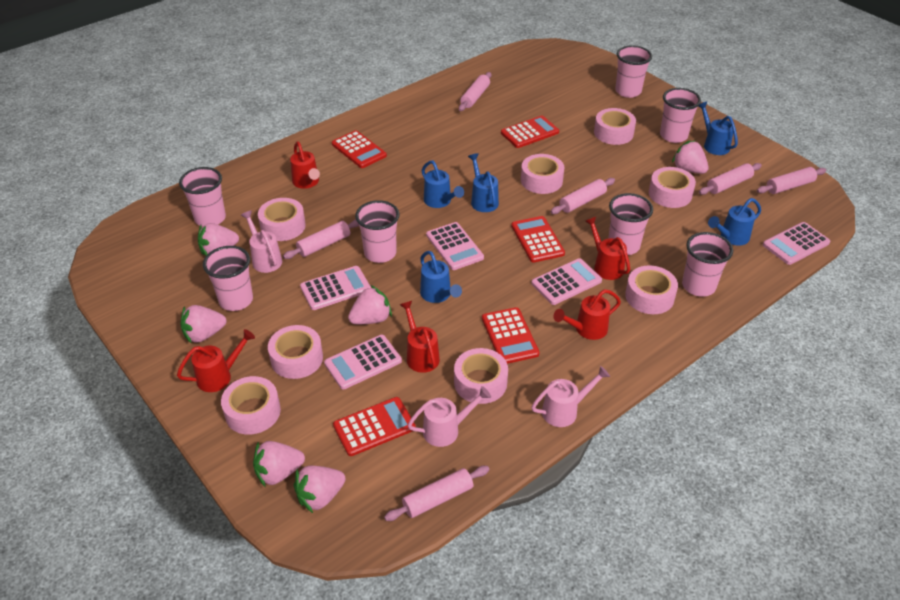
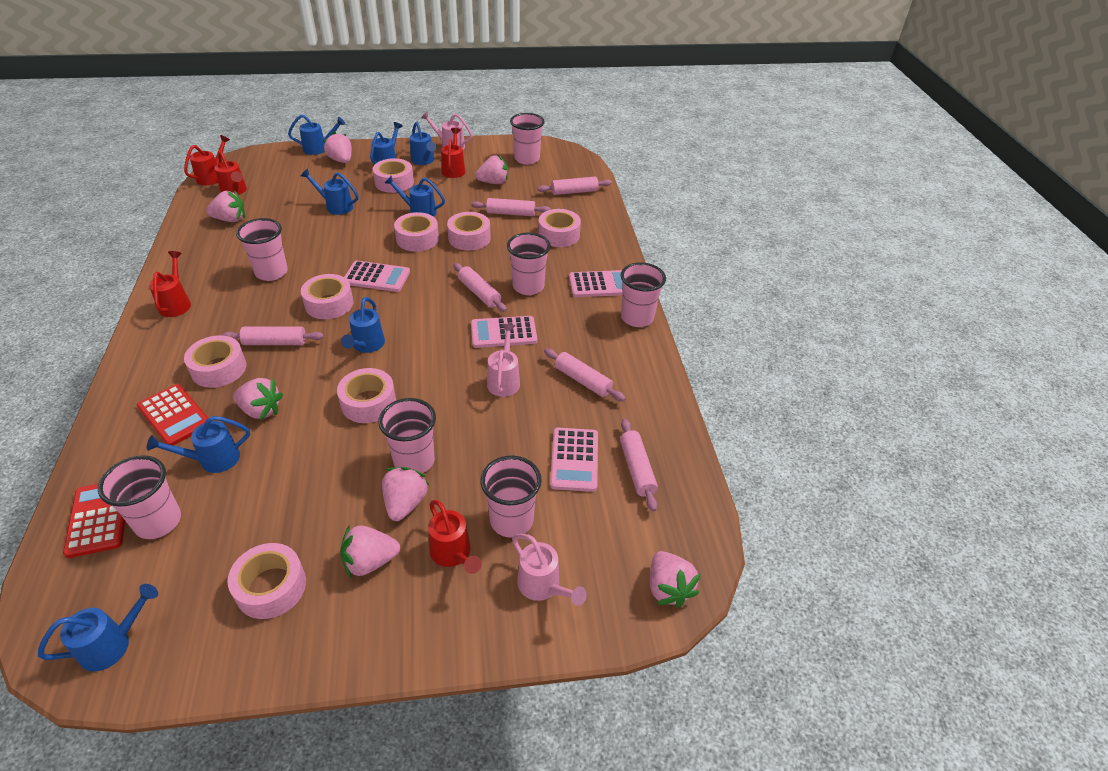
blue watering can: [420,251,462,303] [422,161,464,208] [468,153,499,212] [698,102,738,155] [708,198,761,246] = 5 -> [38,584,158,671] [147,416,250,473] [288,115,345,155] [301,169,359,215] [341,297,385,353] [370,122,403,166] [385,176,445,217] [410,122,436,165] = 8
pink calculator: [300,266,371,310] [324,335,402,389] [426,222,484,270] [531,258,602,305] [763,222,830,265] = 5 -> [344,260,410,292] [471,316,537,348] [550,428,598,492] [569,270,623,297] = 4
pink strawberry: [181,305,226,344] [198,223,239,255] [253,441,305,487] [294,466,346,513] [348,285,392,324] [672,141,709,174] = 6 -> [206,191,245,222] [233,378,283,420] [323,132,352,163] [340,525,400,578] [382,467,429,521] [475,155,508,184] [650,551,701,608] = 7
red calculator: [332,130,387,168] [333,397,416,456] [482,307,540,364] [501,116,559,148] [511,216,565,263] = 5 -> [63,484,125,558] [137,384,208,446] = 2

